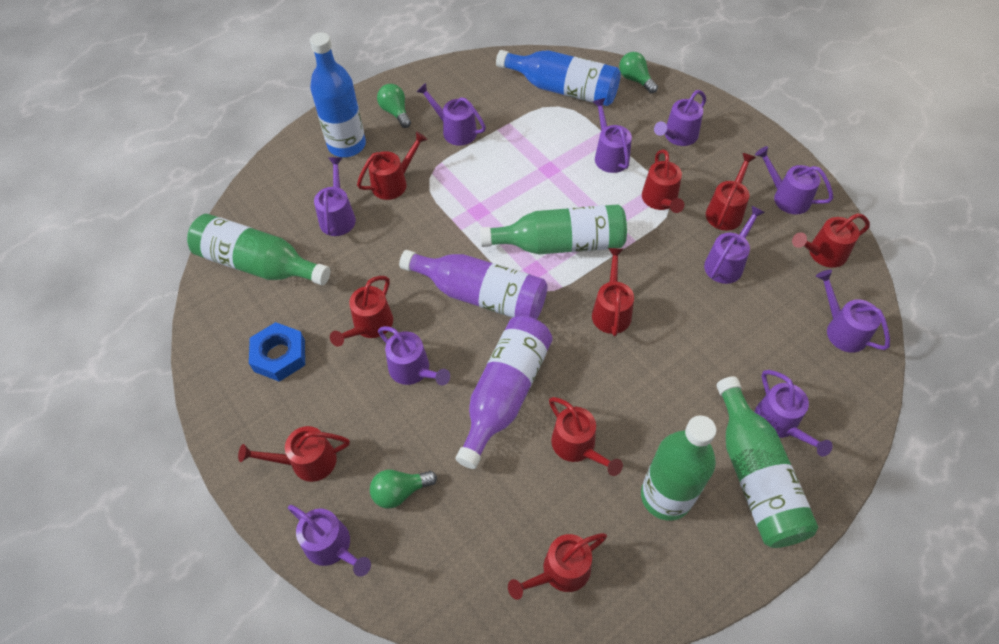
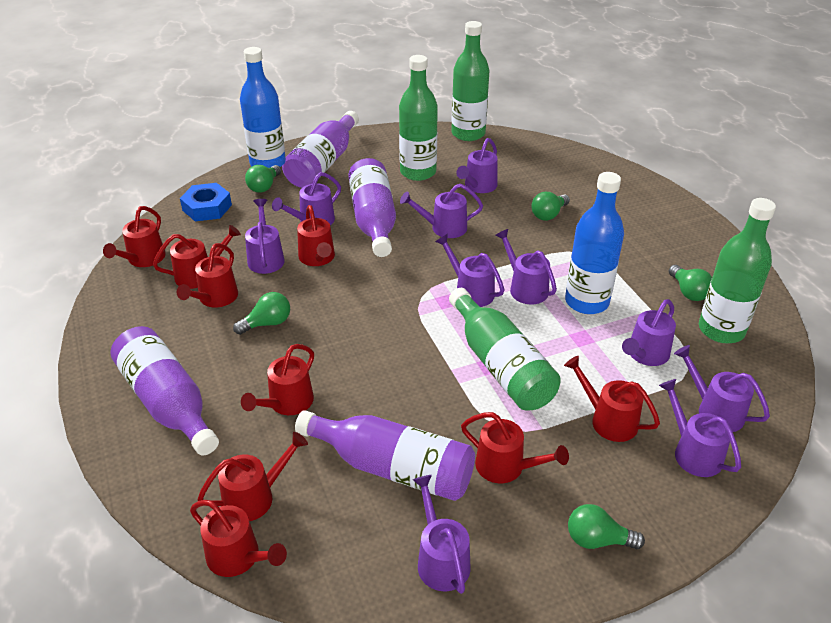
green light bulb: [370,470,437,509] [377,84,411,128] [619,52,658,93] = 3 -> [233,292,290,335] [245,165,281,193] [532,192,570,221] [568,504,645,549] [669,265,712,301] = 5
purple bottle: [399,250,547,319] [455,316,553,469] = 2 -> [111,326,219,455] [282,111,359,188] [295,410,475,501] [348,158,396,257] = 4

